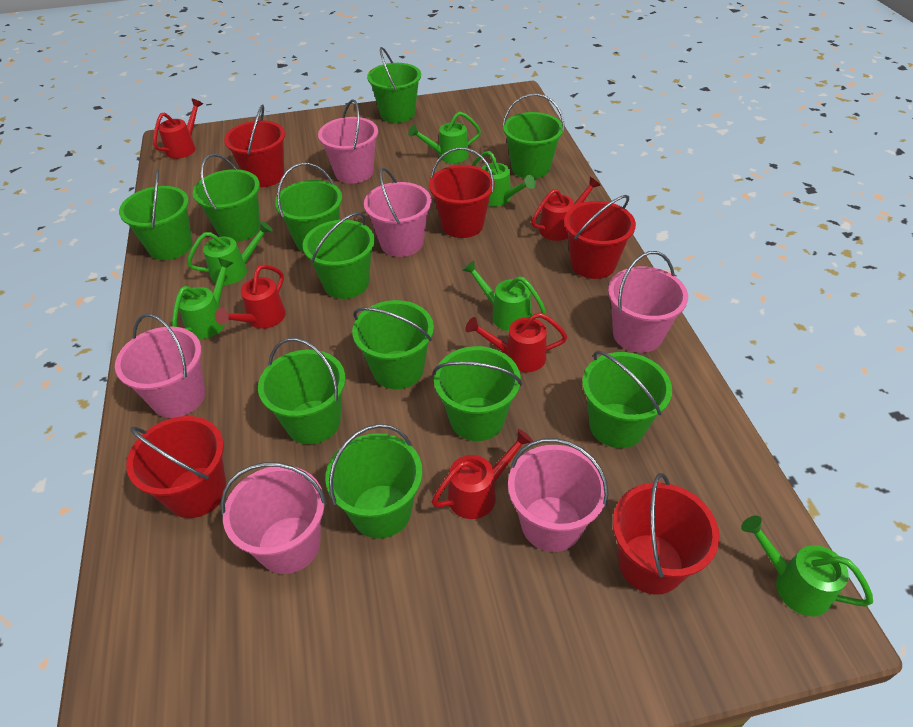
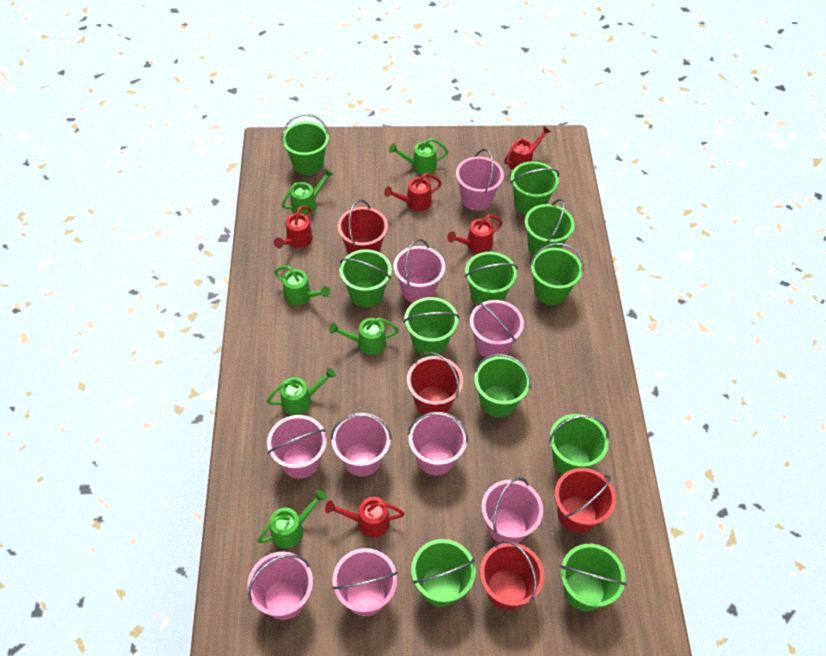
pink bucket: [115,313,205,418] [221,462,326,574] [318,100,378,184] [364,168,431,257] [508,438,609,552] [608,251,688,353] = 6 -> [247,552,313,620] [267,415,327,479] [331,413,392,477] [332,548,398,616] [393,239,445,303] [408,412,468,475] [456,149,504,211] [470,300,524,358] [481,477,543,543] = 9
red bucket: [126,416,226,518] [224,104,285,187] [429,147,495,238] [564,195,636,279] [613,473,720,595] = 5 -> [338,199,388,255] [407,352,463,415] [480,540,544,610] [555,468,616,533] = 4

